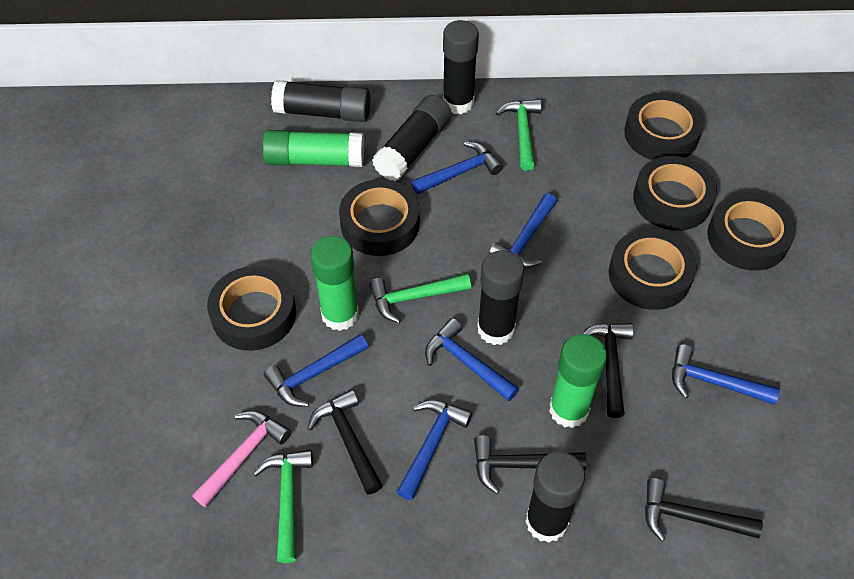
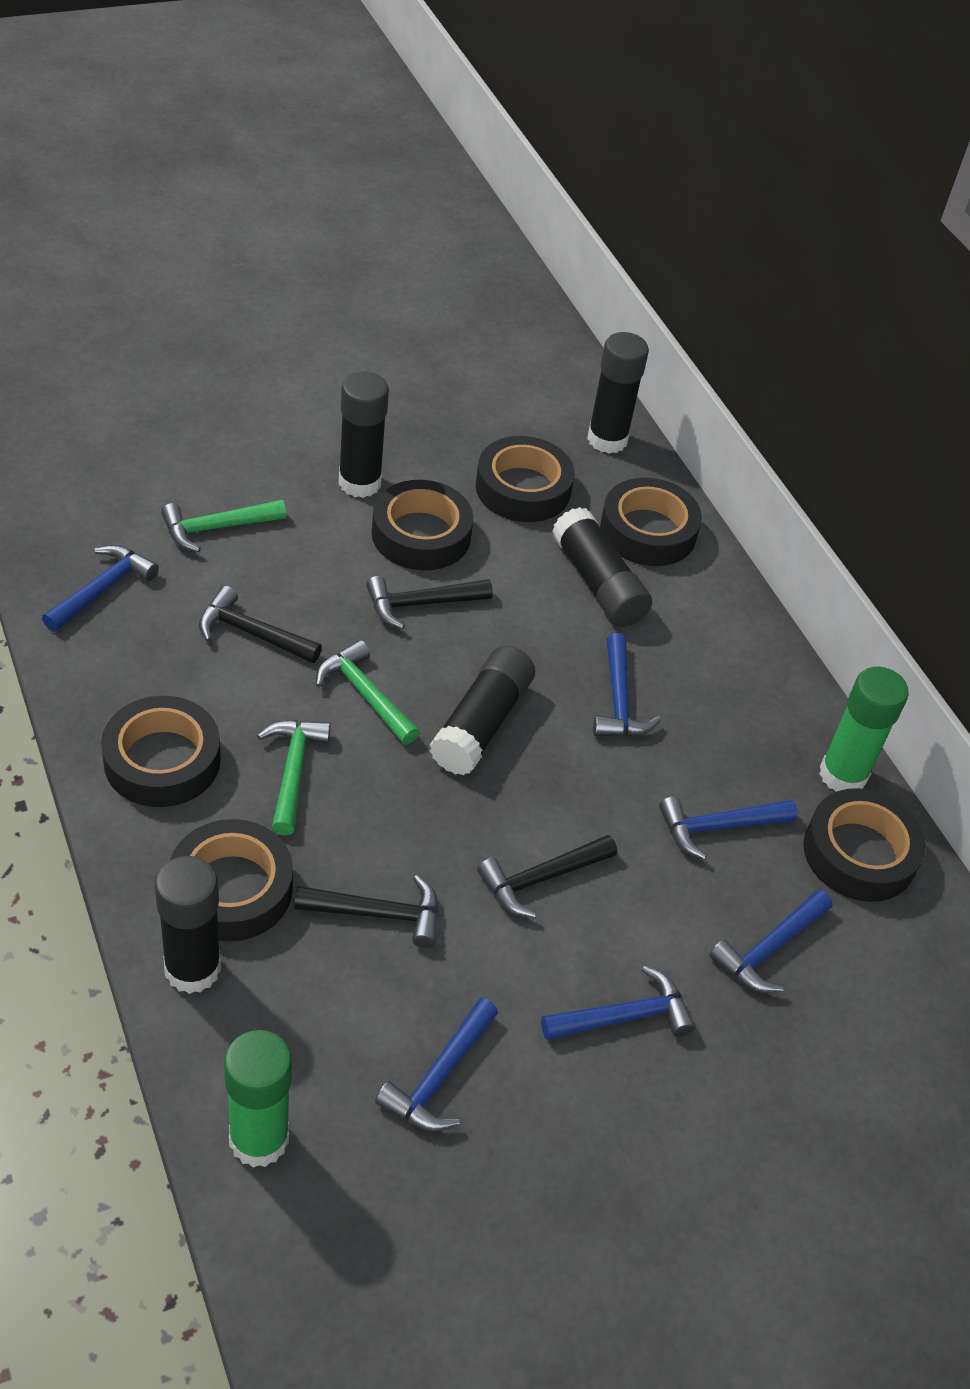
green glue stick: [262,130,364,167] [310,236,359,331] [549,334,607,428] = 3 -> [224,1030,292,1168] [819,667,909,792] = 2
pink hammer: [192,411,291,507] = 1 -> none = 0

